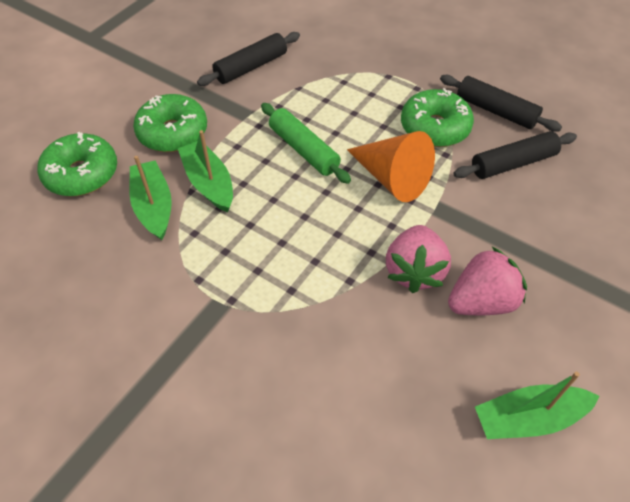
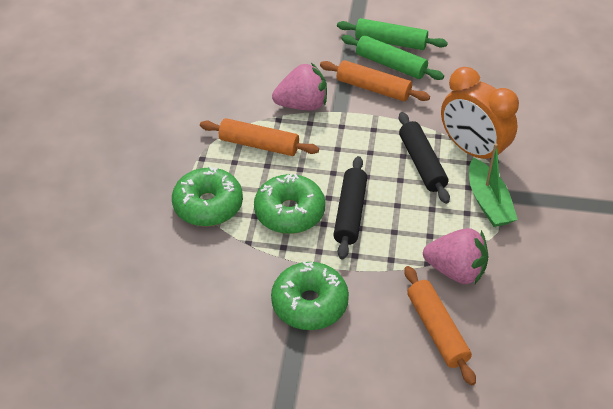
black rolling pin: [197,32,300,86] [440,75,562,132] [453,131,577,179] = 3 -> [333,156,367,259] [399,112,450,204] = 2
green boat: [129,156,172,240] [178,130,233,212] [475,372,599,439] = 3 -> [469,143,518,227] = 1
green rolling pin: [261,103,351,184] = 1 -> [337,18,448,50] [341,35,444,80] = 2
orange clock: none = 0 -> [441,67,519,164] = 1
orange cone: [347,131,435,202] = 1 -> none = 0
orange rolling pin: none = 0 -> [200,118,319,156] [320,60,430,101] [404,266,476,385] = 3

